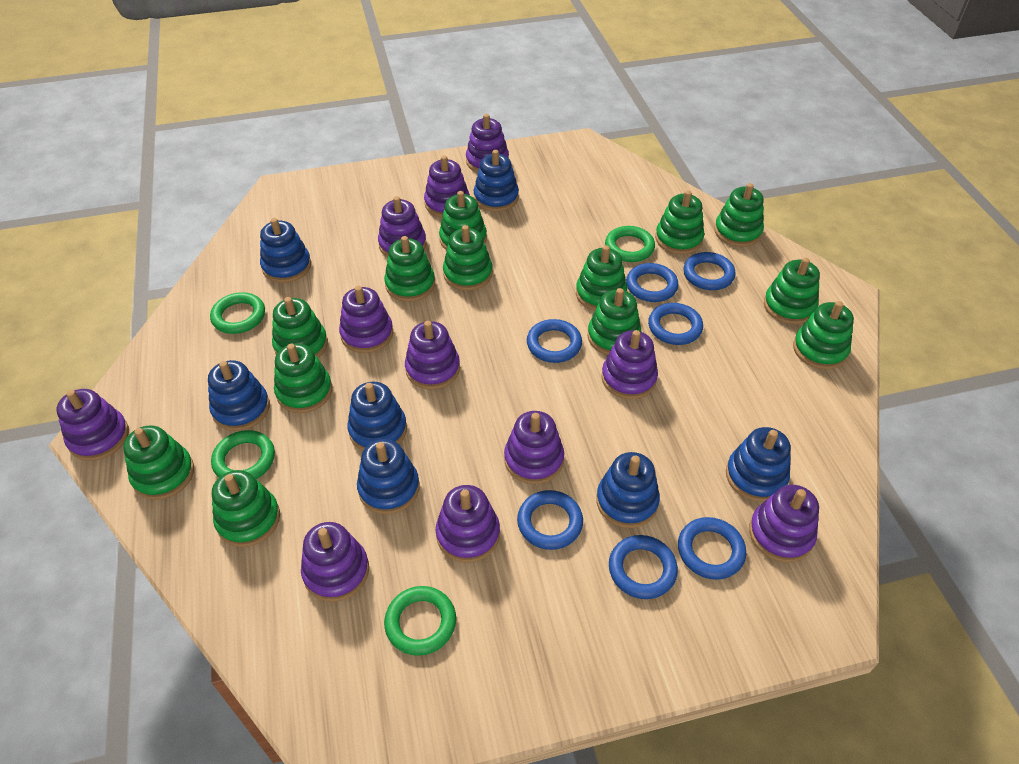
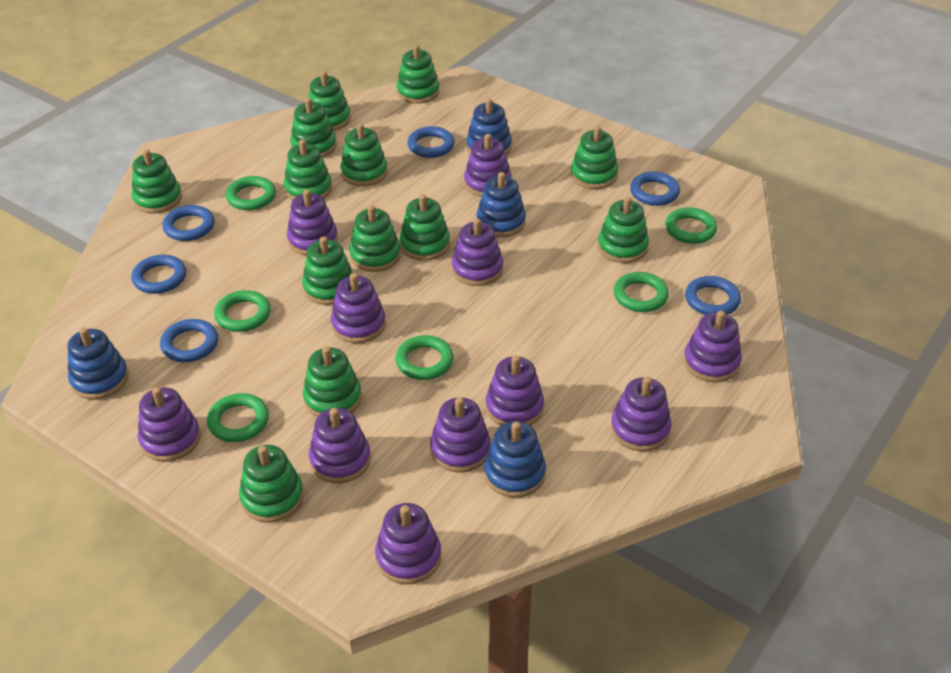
blue ring: [517,490,583,550] [527,319,582,363] [609,535,678,599] [626,263,678,302] [648,303,703,345] [678,517,746,580] [683,252,736,290] = 7 -> [131,255,186,294] [160,319,218,362] [162,205,214,241] [407,126,455,158] [630,172,680,206] [685,276,741,315] = 6
blue stacking toy: [208,360,270,431] [260,218,311,283] [347,382,407,451] [357,439,420,514] [474,150,519,212] [596,452,660,528] [726,427,791,502] = 7 -> [68,327,129,400] [466,98,512,155] [477,172,526,238] [484,421,546,498] = 4
green ring: [210,292,265,334] [211,430,275,479] [384,586,456,656] [605,226,655,262] = 4 -> [207,393,269,442] [214,290,271,332] [226,176,276,210] [395,335,454,380] [614,272,669,312] [665,207,717,244] = 6

